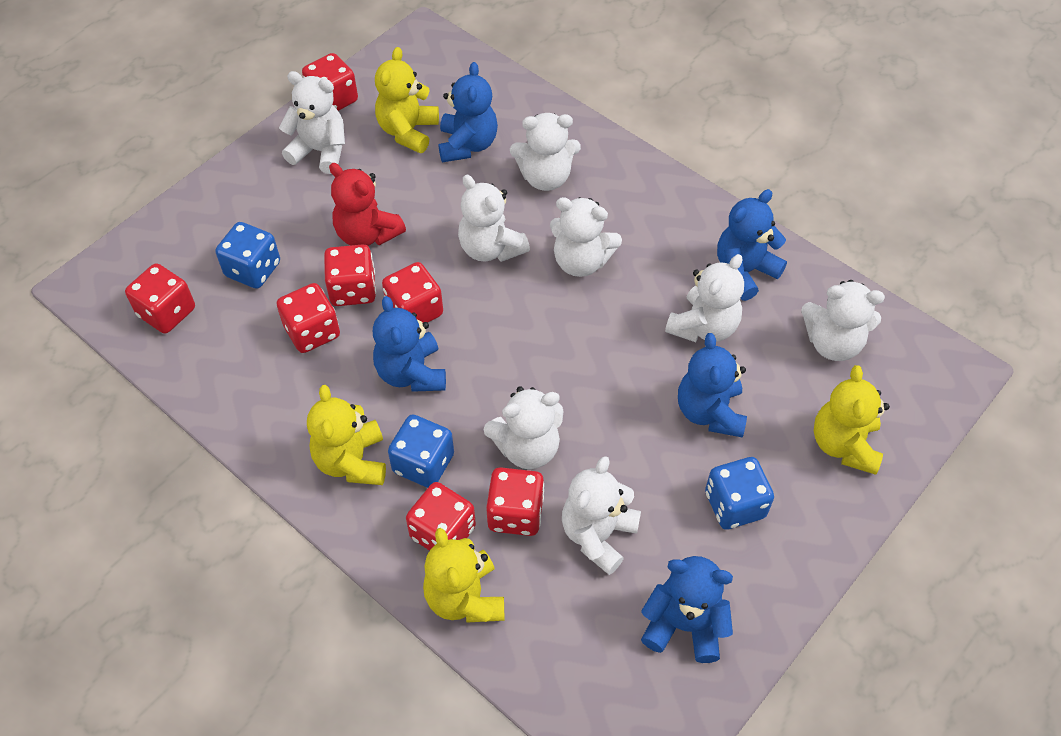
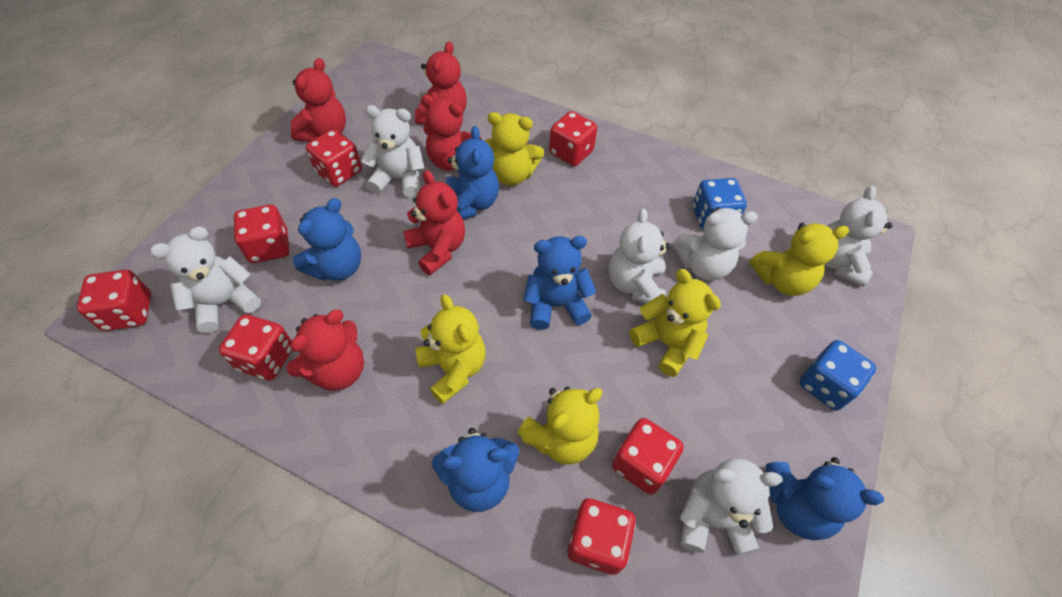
blue dice: [215,222,280,289] [388,414,454,488] [705,457,774,530] = 3 -> [693,178,747,230] [799,340,876,411] = 2
red teddy bear: [329,163,406,246] = 1 -> [286,310,364,390] [290,58,346,142] [403,170,465,275] [415,41,467,124] [421,95,482,171] = 5
white teddy bear: [279,71,345,174] [458,174,530,262] [483,386,563,469] [510,113,581,191] [550,197,622,277] [562,456,641,575] [665,254,744,342] [801,280,885,361] = 8 -> [150,227,261,333] [361,105,424,198] [609,208,671,304] [673,207,758,280] [680,458,783,555] [825,186,892,286] = 6
yellow teddy bear: [307,385,386,485] [375,47,439,153] [423,528,504,623] [814,365,890,475] = 4 -> [416,294,486,404] [485,112,544,186] [517,386,602,465] [630,269,721,377] [749,223,849,296] = 5

